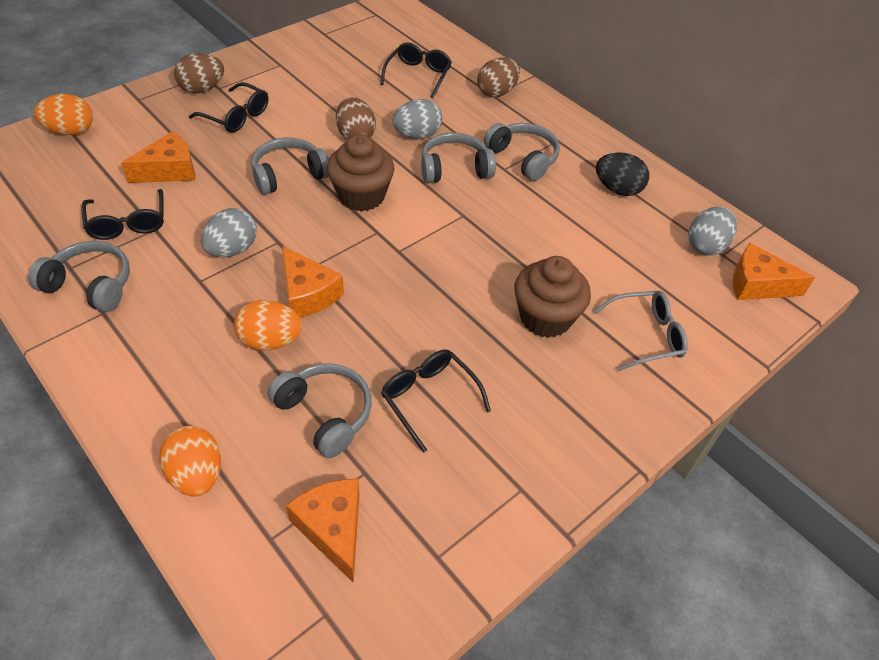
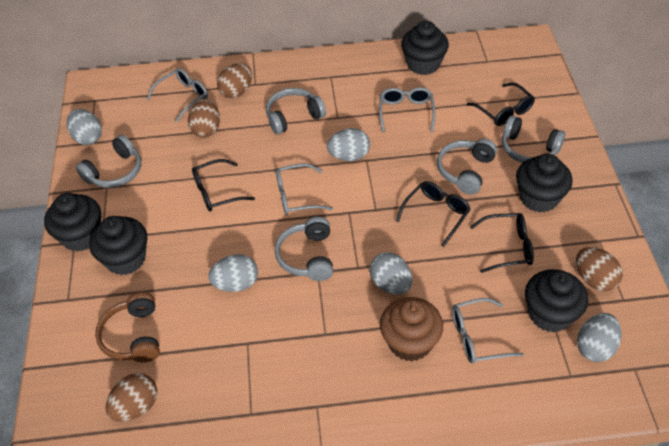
black cupcake: none = 0 -> [44,193,101,251] [89,216,147,275] [401,21,449,75] [516,154,573,213] [525,269,588,332] = 5
black egg: [596,152,649,196] = 1 -> none = 0
brown cupcake: [327,134,395,211] [514,256,591,338] = 2 -> [380,297,443,361] = 1
brown egg: [174,53,224,94] [336,97,376,140] [477,57,520,97] = 3 -> [105,373,157,422] [188,99,220,138] [217,63,252,98] [576,247,623,291] = 4
brown headphones: none = 0 -> [95,292,160,362] = 1
grey egg: [201,208,257,258] [392,99,442,139] [688,206,737,256] = 3 -> [67,109,102,145] [208,254,258,292] [327,128,370,161] [370,252,412,295] [577,313,621,362] = 5
grey glasses: [593,291,688,371] = 1 -> [147,68,208,122] [276,163,333,215] [379,87,436,133] [452,298,524,364] = 4
orange cheese: [121,131,195,183] [282,246,344,317] [286,479,360,583] [733,243,815,300] = 4 -> none = 0
orange egg: [34,94,93,135] [159,426,221,497] [234,300,302,350] = 3 -> none = 0

